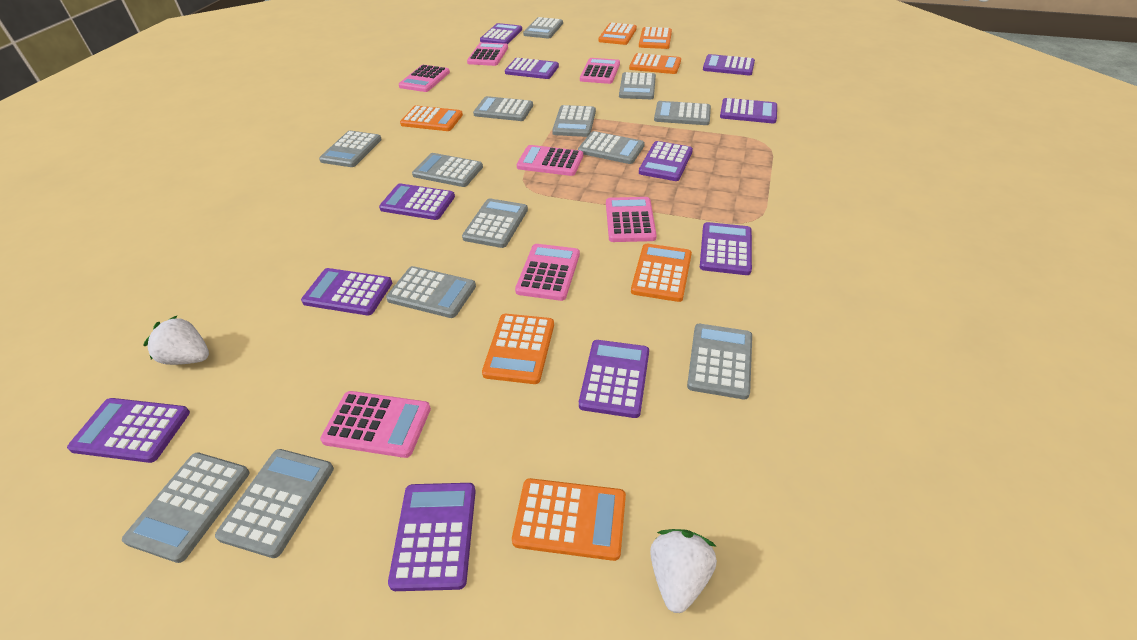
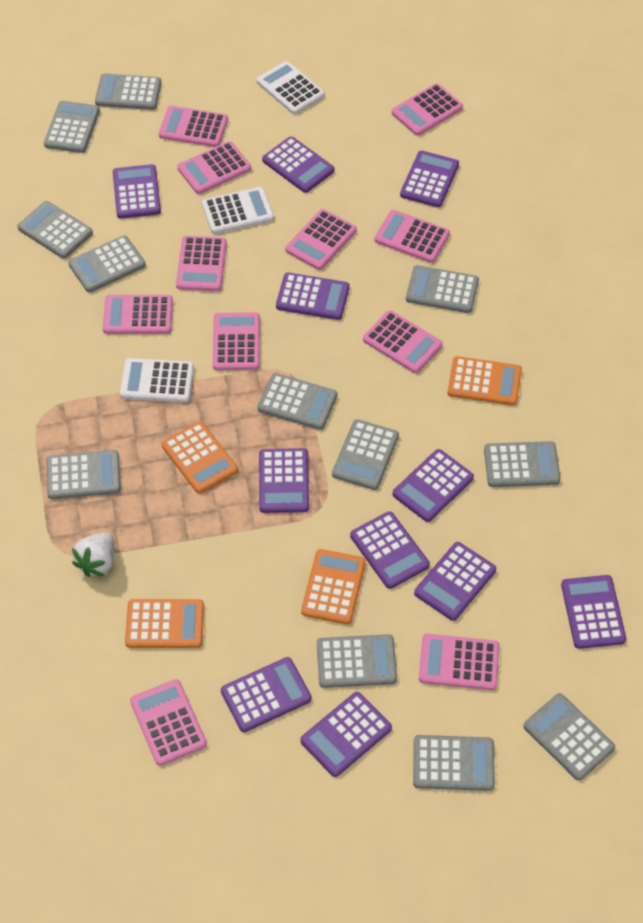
grey calculator: [122,452,249,563] [215,449,334,558] [319,131,382,167] [386,266,476,318] [412,153,483,187] [462,198,528,248] [473,96,533,121] [523,17,563,38] [552,105,596,137] [578,131,645,164] [619,72,656,99] [654,101,711,125] [687,324,752,399] = 13 -> [17,201,93,259] [44,101,100,153] [47,450,121,499] [68,236,146,292] [95,73,161,110] [257,373,337,430] [317,634,397,688] [332,419,399,490] [406,265,479,313] [413,735,495,791] [484,441,561,487] [523,693,615,781] = 12
orange calculator: [400,105,463,131] [482,314,554,384] [512,478,626,561] [598,23,637,45] [629,53,681,74] [631,244,692,302] [639,27,672,49] = 7 -> [125,599,204,648] [162,421,238,494] [301,549,366,624] [448,356,522,406] = 4
pink calculator: [320,391,431,458] [399,65,450,92] [467,42,508,66] [515,244,580,301] [517,145,583,176] [580,58,620,84] [606,197,657,242] = 7 -> [103,295,173,334] [130,679,207,766] [159,106,228,147] [176,236,227,291] [177,141,251,194] [213,313,260,370] [285,209,357,270] [363,310,442,373] [374,210,450,263] [392,83,463,136] [419,634,499,690] = 11
white calculator: none = 0 -> [120,358,194,402] [202,187,274,234] [257,61,325,114] = 3
white strawberry: [143,316,209,365] [650,529,717,613] = 2 -> [72,532,114,577] = 1

